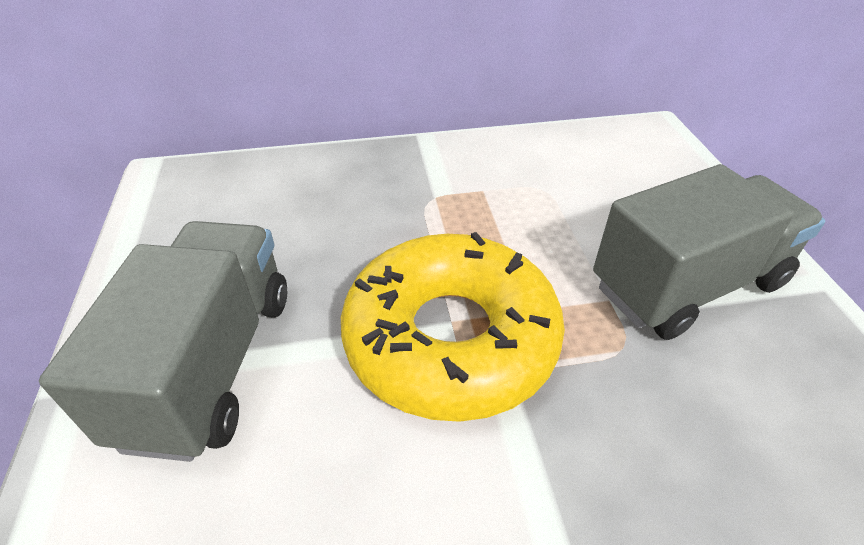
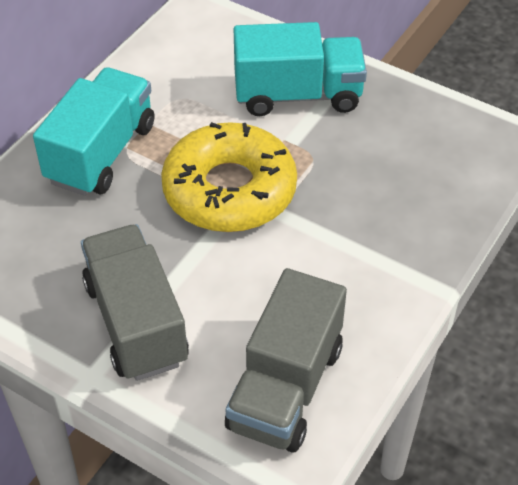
turquoise truck: none = 0 -> [33,67,154,196] [234,22,367,116] = 2

